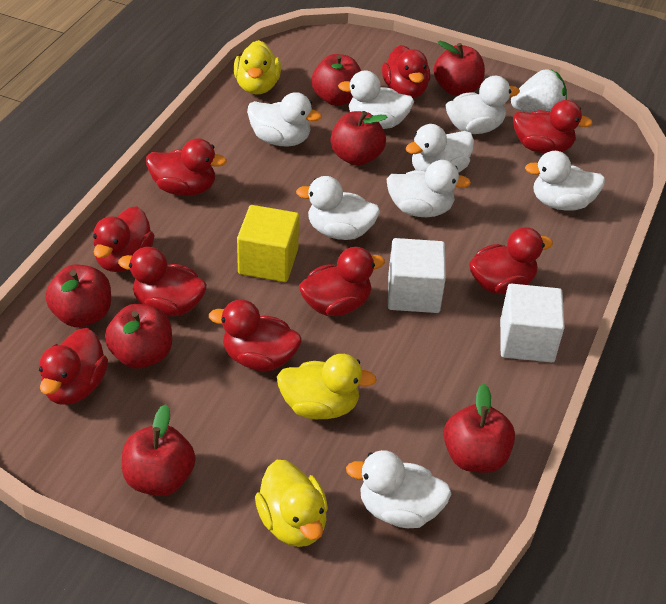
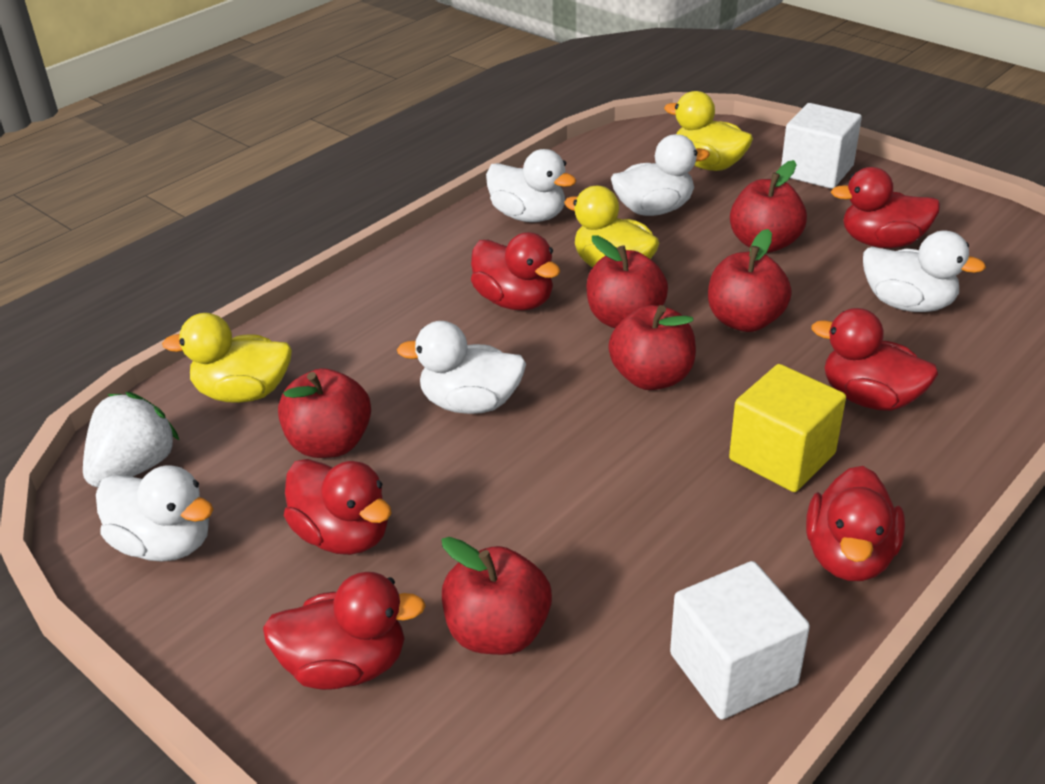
red apple: [45,264,111,327] [105,304,172,369] [122,404,196,496] [312,54,361,106] [331,111,387,166] [434,41,485,96] [443,384,515,473] = 7 -> [278,368,371,458] [441,537,552,655] [586,235,668,328] [608,305,696,390] [708,229,792,332] [730,160,807,253] = 6
red duck: [39,328,108,405] [93,206,155,272] [118,247,207,316] [146,138,227,196] [209,300,301,371] [299,247,385,316] [382,45,430,98] [469,227,553,294] [513,100,593,154] = 9 -> [263,572,426,690] [284,459,392,555] [471,232,560,311] [806,466,905,581] [812,308,938,411] [831,167,940,248] = 6
white duck: [247,92,322,147] [296,176,380,240] [338,71,414,129] [346,450,451,528] [386,160,471,217] [405,124,474,173] [446,76,520,134] [525,151,605,211] = 8 -> [96,466,214,562] [397,321,526,414] [486,149,577,222] [611,134,710,216] [863,231,986,312] = 5

